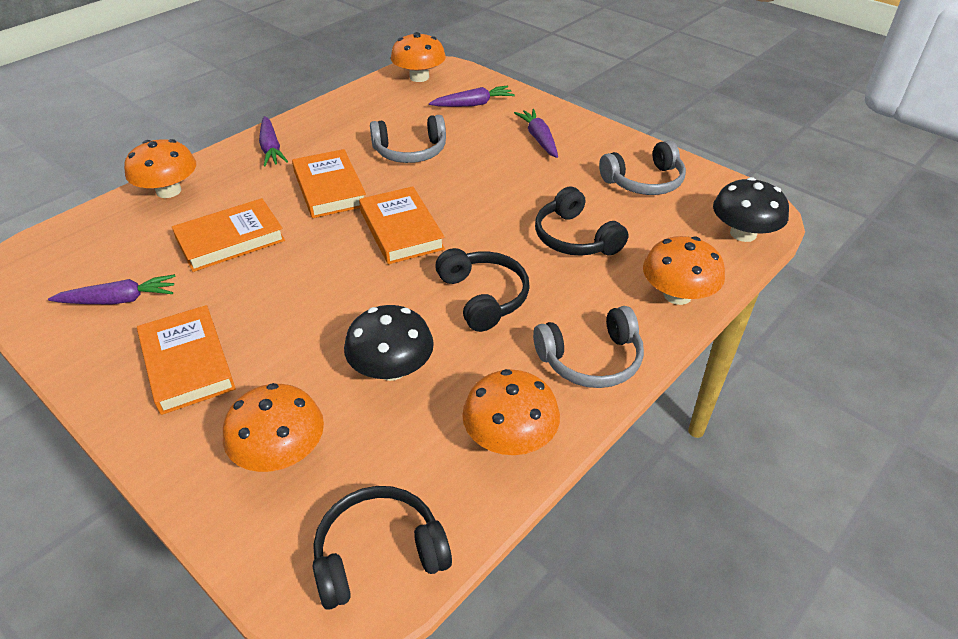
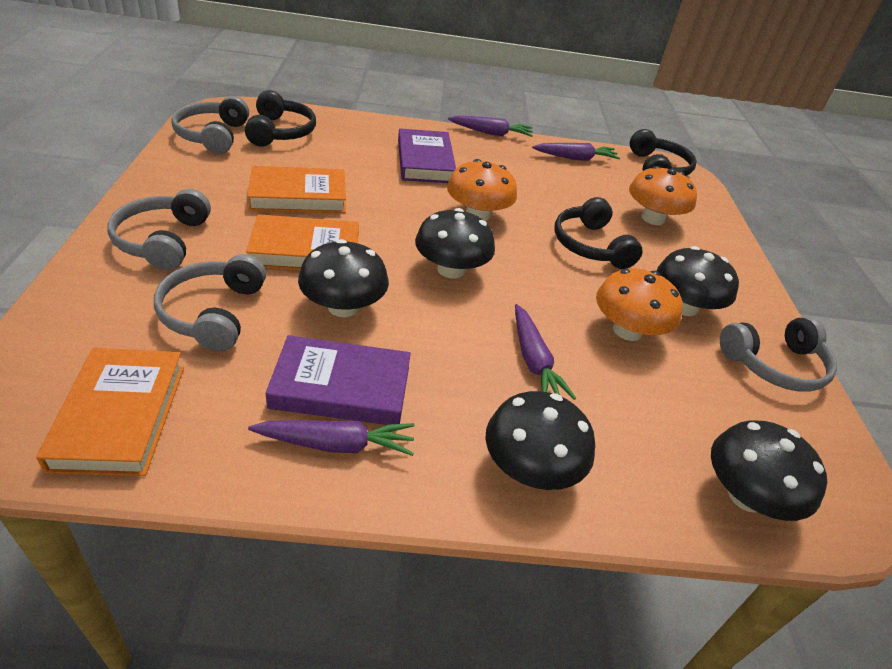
black mushroom: [344,305,434,381] [713,177,789,242] = 2 -> [298,239,389,317] [415,208,495,279] [486,391,595,490] [656,246,739,316] [711,420,827,521] = 5
grey headphones: [370,115,446,163] [533,306,644,388] [599,140,686,195] = 3 -> [107,189,211,270] [154,254,266,351] [171,96,249,154] [720,317,837,392] = 4
orange book: [137,305,236,415] [172,198,285,272] [292,149,366,218] [359,186,445,264] = 4 -> [36,348,184,476] [246,214,359,270] [247,166,346,213] = 3
orange mushroom: [124,139,196,198] [223,383,324,472] [391,32,446,82] [462,369,560,455] [643,236,725,305] = 5 -> [447,159,517,221] [596,268,682,341] [629,166,697,225] = 3
purple book: none = 0 -> [265,335,411,425] [398,128,456,183] = 2

